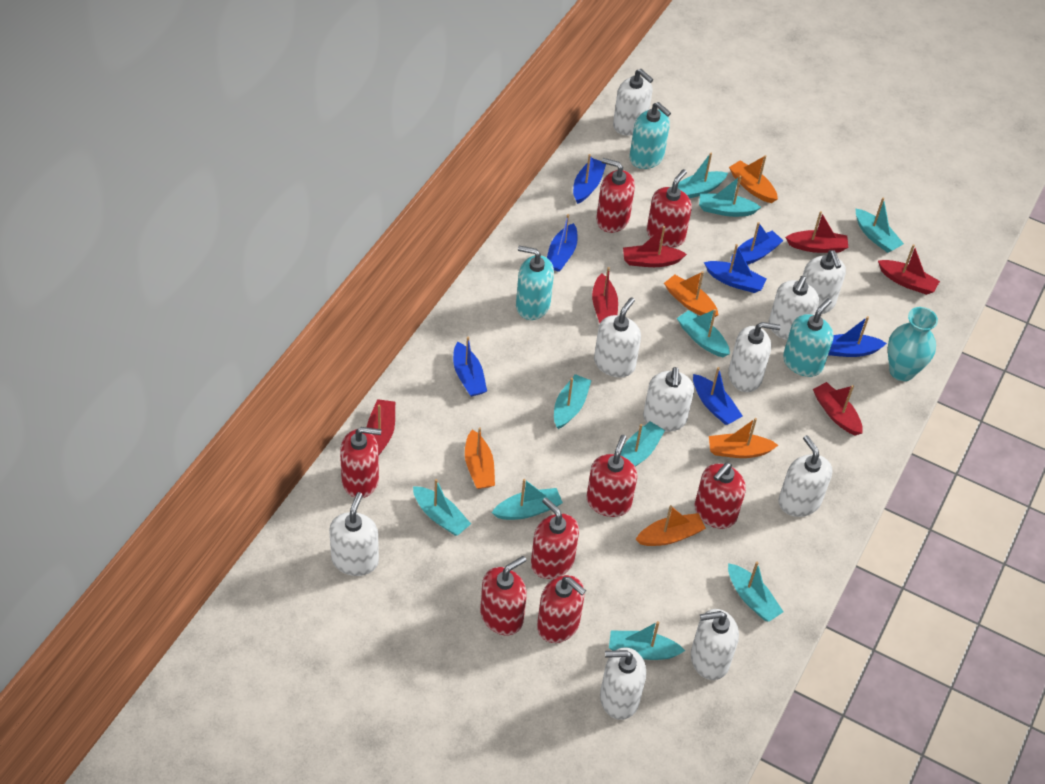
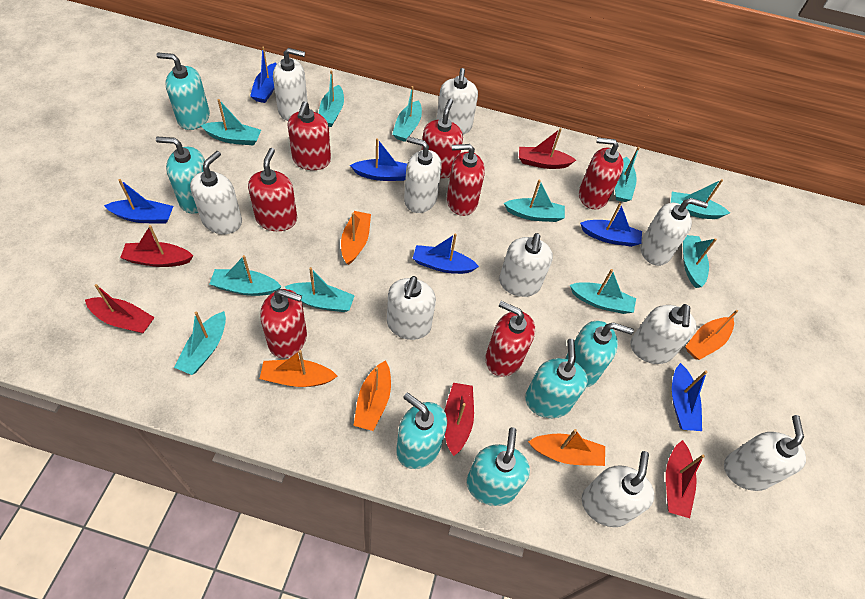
blue boat: [453,337,487,397] [547,214,578,272] [573,154,606,204] [693,367,743,425] [704,244,767,293] [731,222,783,265] [828,316,887,357] = 7 -> [104,179,173,224] [250,47,277,103] [350,138,407,181] [412,233,479,274] [580,203,642,247] [672,363,707,431] = 6
red boat: [367,399,395,456] [592,267,618,323] [623,226,687,267] [785,211,849,253] [813,382,863,436] [878,244,940,295] = 6 -> [85,284,155,334] [120,225,193,267] [445,383,474,456] [519,128,576,169] [666,440,705,518] = 5
red soap dispenser: [340,427,381,498] [480,556,527,635] [531,498,579,579] [537,575,586,643] [586,435,637,517] [596,158,635,233] [647,169,692,247] [695,463,746,529] = 8 -> [248,148,297,231] [260,289,307,358] [288,101,331,170] [422,99,463,178] [447,144,485,216] [485,301,535,377] [579,138,624,209] = 7
turquoise boat: [413,479,471,536] [492,479,563,520] [554,374,592,429] [609,621,685,660] [620,421,665,467] [677,309,730,357] [678,153,728,198] [699,176,761,217] [728,561,784,622] [855,198,904,253] = 10 -> [174,311,226,375] [200,99,261,146] [210,255,282,296] [285,267,355,312] [319,70,344,127] [392,86,422,142] [504,180,565,222] [570,269,636,314] [615,147,640,202] [671,179,730,219] [683,235,717,288] = 11
turquoise soap dispenser: [516,246,554,320] [629,102,671,169] [783,298,834,377] = 3 -> [156,53,210,130] [156,137,205,214] [396,393,447,469] [467,427,530,506] [525,339,588,418] [565,321,634,387] = 6
turquoise vase: [888,307,938,381] = 1 -> none = 0

